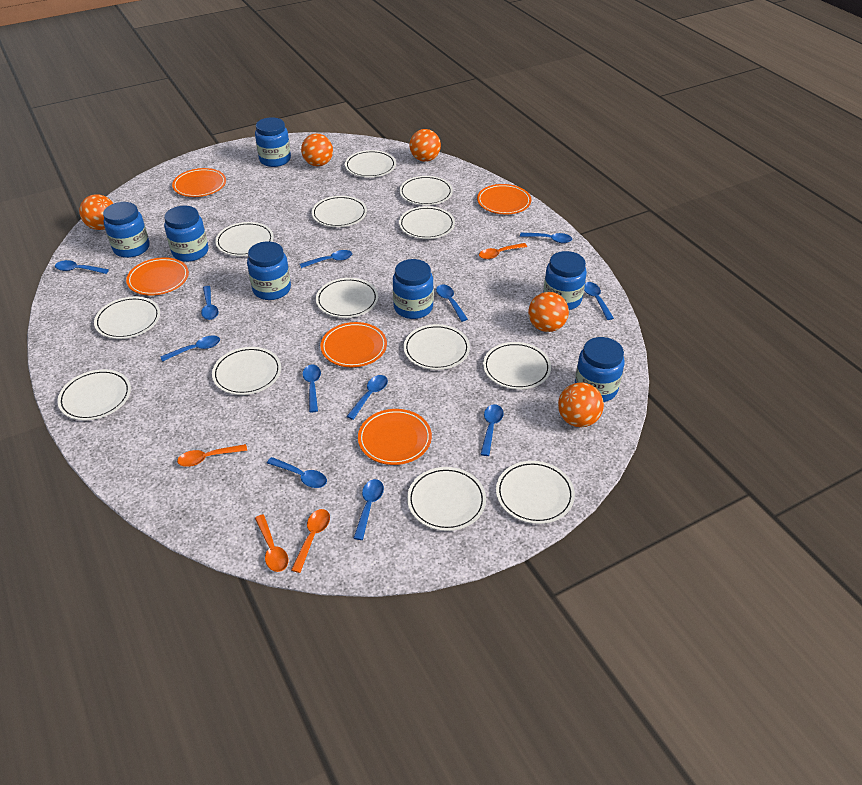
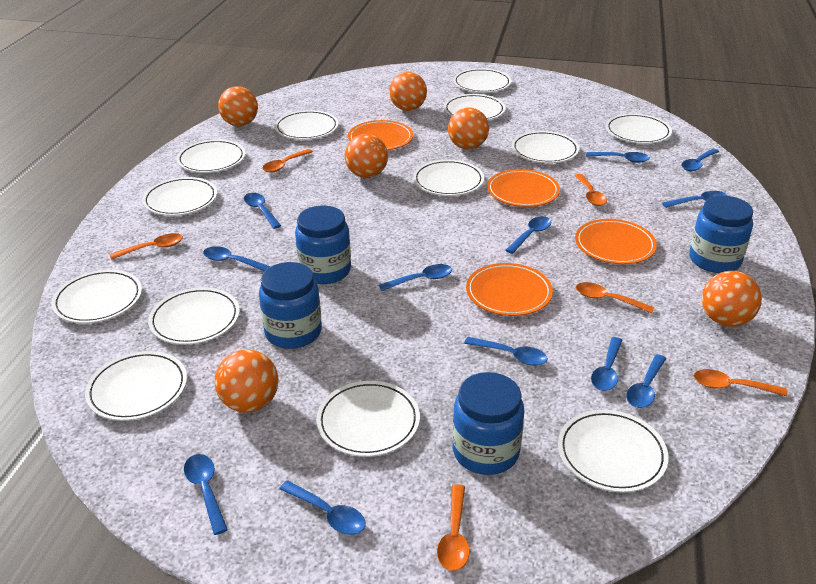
blue jar: [103,202,150,258] [164,206,209,262] [247,241,291,300] [255,117,291,167] [393,259,433,319] [543,251,587,310] [575,337,625,402] = 7 -> [259,262,322,349] [295,206,351,284] [452,372,524,475] [689,195,753,273] = 4
orange ball: [79,194,114,230] [301,134,333,166] [409,129,441,162] [528,292,569,332] [558,382,604,427] = 5 -> [215,349,279,413] [218,86,258,126] [345,134,388,178] [389,72,427,111] [448,108,489,149] [702,271,762,327] = 6
orange plate: [126,257,189,295] [172,168,226,197] [320,322,387,367] [358,409,432,465] [477,184,531,214] = 5 -> [348,120,413,150] [466,263,553,316] [487,169,560,207] [575,219,657,264] = 4
orange spoon: [177,444,247,467] [255,515,288,572] [291,509,330,573] [479,243,527,259] = 4 -> [109,233,183,260] [263,149,313,173] [437,484,470,571] [575,174,607,206] [576,282,655,314] [694,369,788,396] = 6

